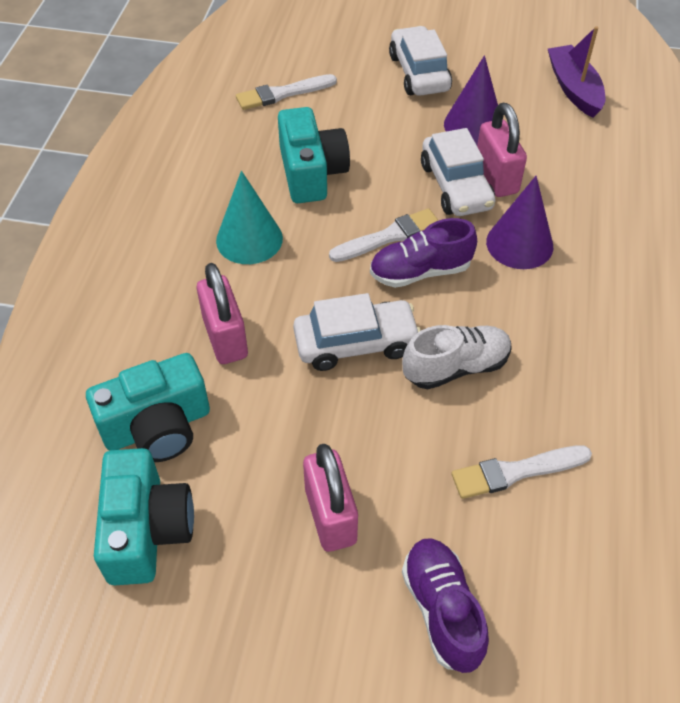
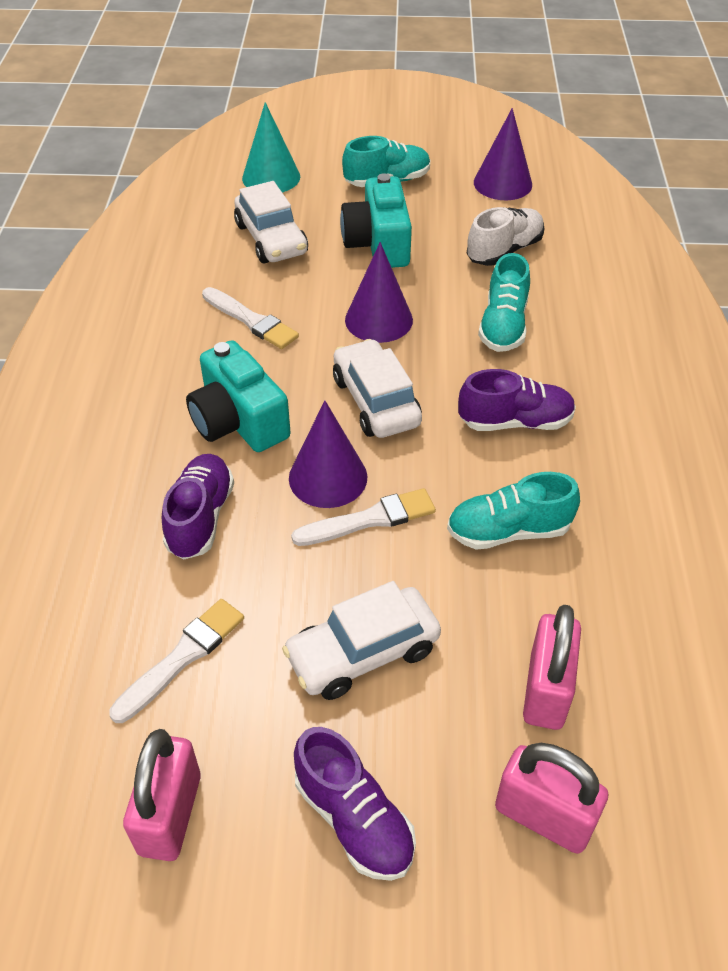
purple boat: [548,26,605,118] = 1 -> none = 0
purple cone: [444,55,498,145] [486,176,553,269] = 2 -> [289,400,367,508] [345,242,413,343] [474,108,532,200] = 3
purple shoe: [370,218,477,288] [402,538,489,673] = 2 -> [162,454,234,559] [294,727,416,881] [458,369,576,431] = 3
turquoise camera: [86,353,210,462] [94,448,194,585] [278,107,350,203] = 3 -> [186,340,291,452] [340,173,412,268] = 2
turquoise shoe: none = 0 -> [342,136,430,187] [447,472,580,550] [478,253,530,352] = 3

